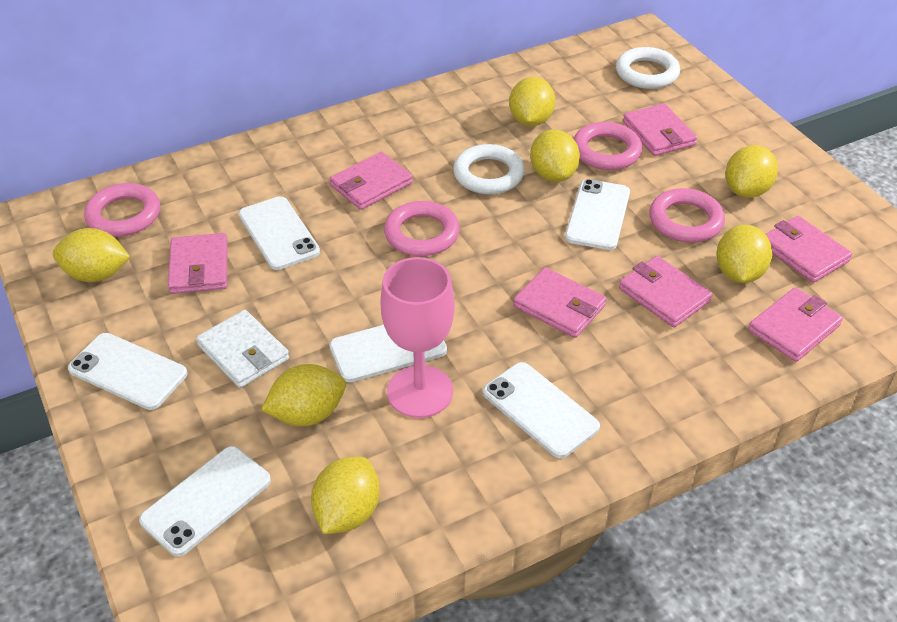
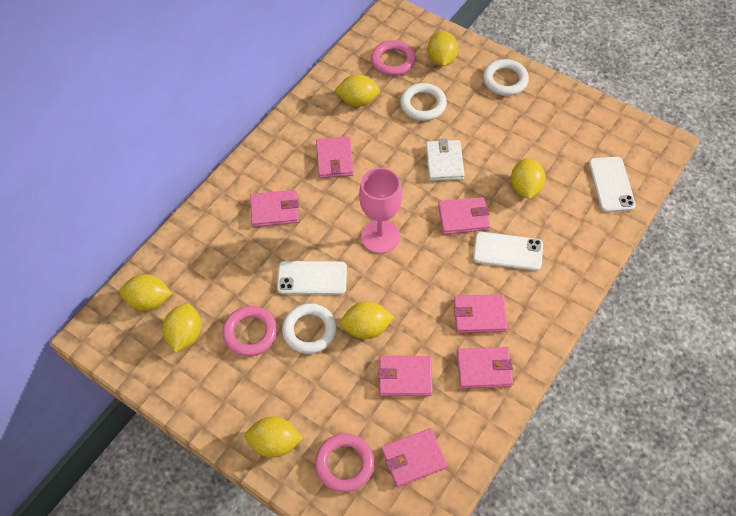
pink ring: [84,183,160,237] [384,201,460,256] [574,122,642,170] [649,188,725,243] = 4 -> [222,306,277,356] [315,433,375,492] [371,40,416,76] = 3
white phone: [68,333,188,410] [139,446,271,557] [239,196,320,270] [329,325,447,382] [483,362,600,458] [565,179,630,250] = 6 -> [277,261,347,295] [473,232,543,271] [589,157,636,212] = 3
white ring: [453,144,525,194] [616,47,680,89] = 2 -> [282,303,337,354] [400,83,447,121] [483,59,529,96] = 3

